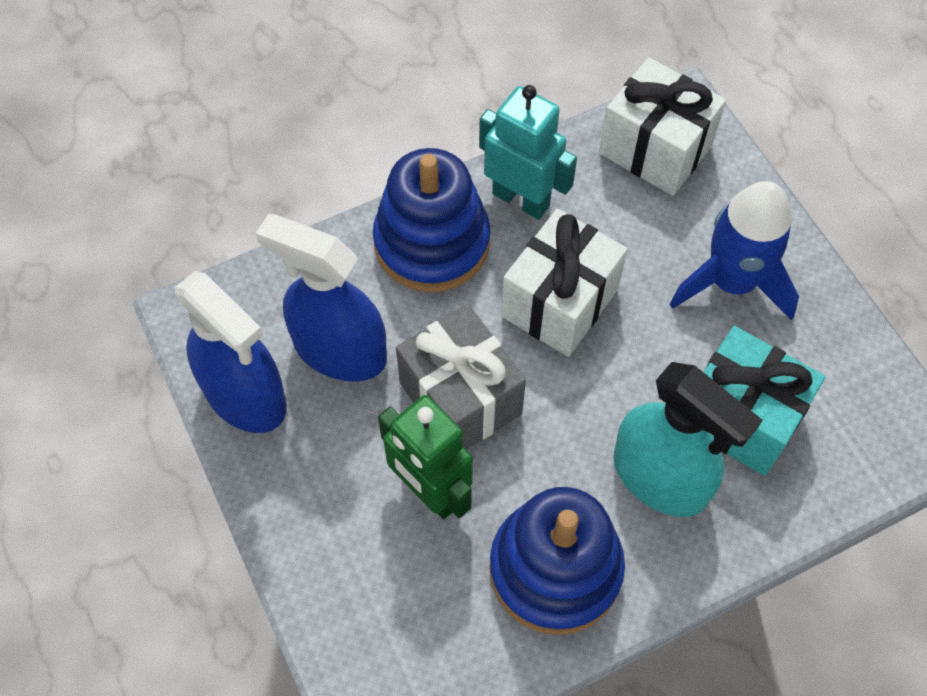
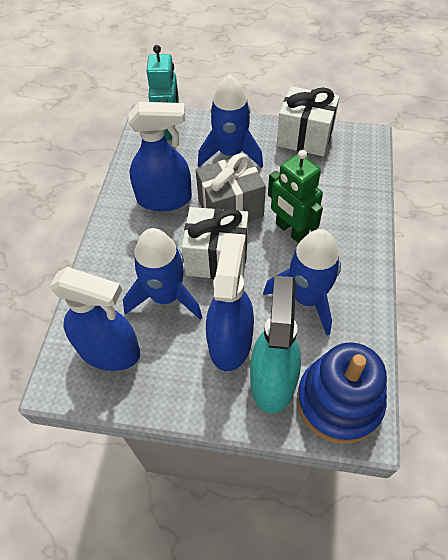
blue rocket: [670,181,799,320] = 1 -> [123,228,202,320] [198,75,263,168] [263,229,341,335] = 3
blue spray bottle: [175,271,287,433] [255,214,387,382] = 2 -> [50,267,140,371] [128,102,192,211] [206,234,254,371] = 3
blue stacking toy: [373,148,490,292] [489,487,625,635] = 2 -> [297,342,387,444] = 1
turquoise gift: [704,326,825,476] = 1 -> none = 0

